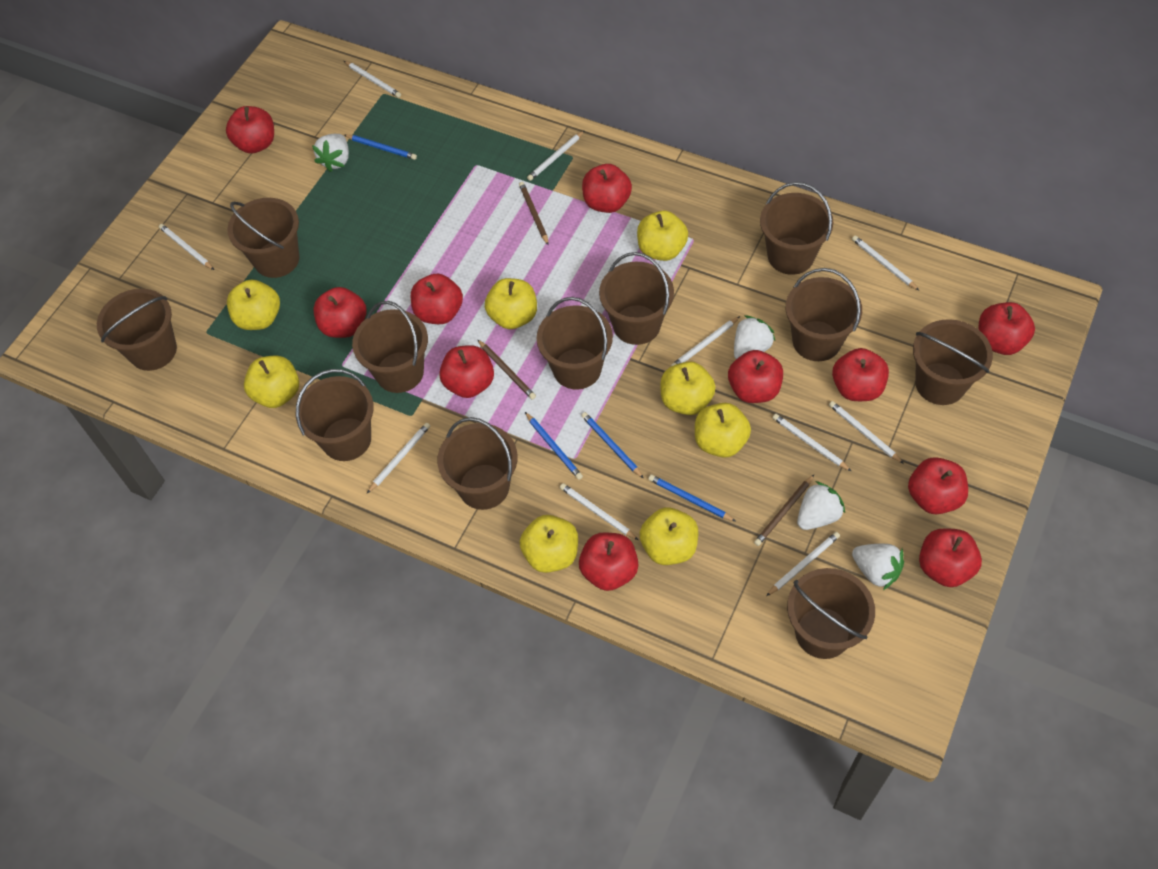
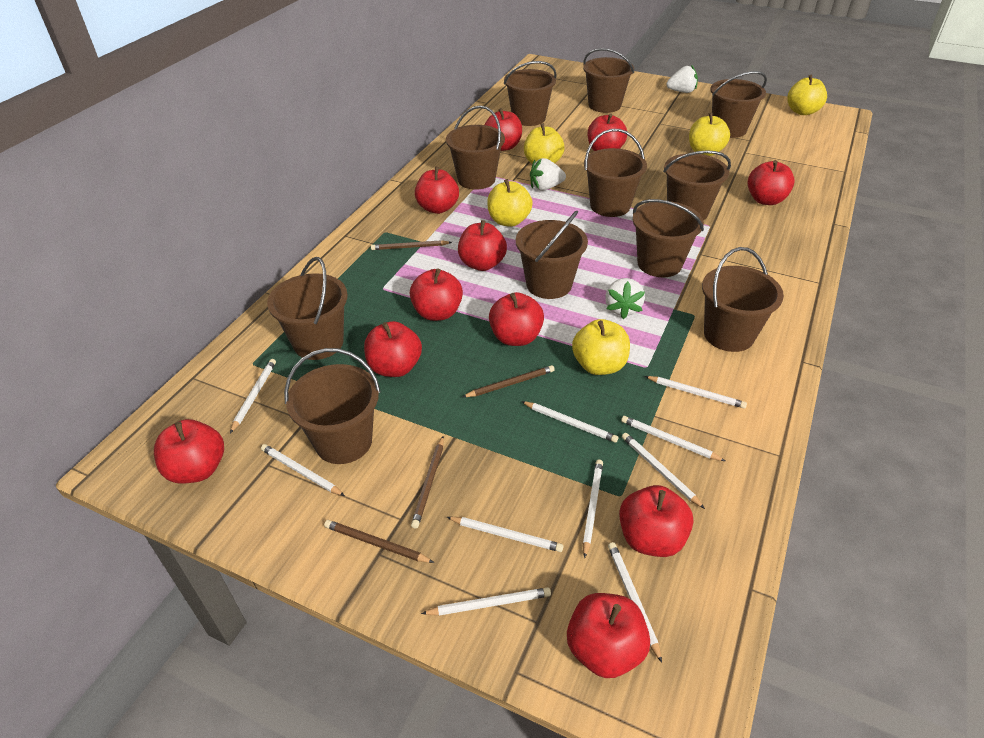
blue pencil: [345,135,417,160] [525,412,583,480] [581,412,643,478] [648,475,735,521] = 4 -> none = 0
brown pencil: [477,339,536,400] [519,182,549,245] [754,475,814,546] = 3 -> [324,520,434,563] [371,240,452,250] [411,436,444,528] [463,365,555,397] = 4
white strawberry: [312,134,349,172] [734,315,775,359] [797,481,845,530] [852,544,904,590] = 4 -> [530,158,566,191] [605,278,645,319] [667,65,698,93] = 3
yellow apple: [227,280,280,330] [244,356,299,408] [485,278,537,329] [520,515,578,573] [637,211,688,261] [640,507,698,565] [661,361,716,415] [695,403,751,458] = 8 -> [487,179,533,227] [524,123,564,164] [572,319,630,375] [689,113,730,156] [787,75,827,115] = 5

